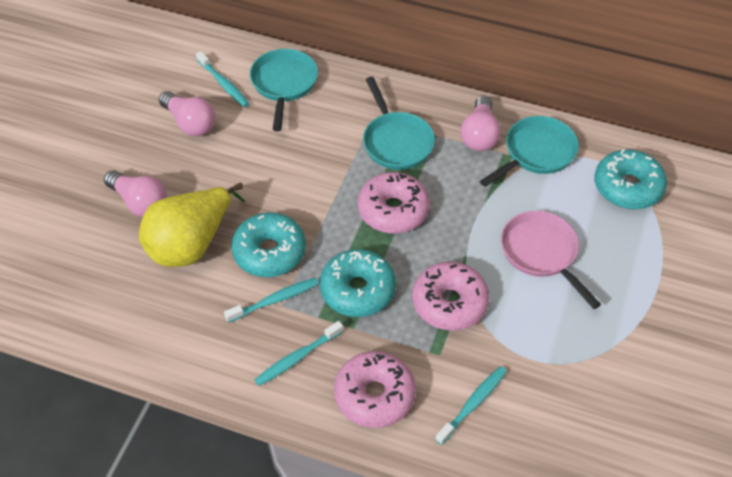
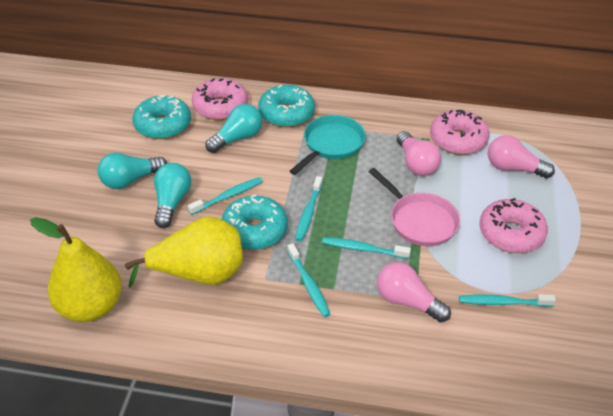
turquoise light bulb: none = 0 -> [98,152,167,189] [154,163,191,228] [205,104,262,153] = 3
turquoise pan: [250,49,318,132] [363,77,435,170] [480,116,579,187] = 3 -> [290,115,366,175] = 1
turquoise toothbrush: [196,51,249,107] [224,278,319,323] [255,321,343,386] [435,366,507,445] = 4 -> [188,177,263,215] [287,243,330,317] [295,176,323,241] [322,237,411,259] [459,294,556,307] = 5
yellow pear: [139,183,245,267] = 1 -> [30,217,122,322] [125,216,243,288] = 2

